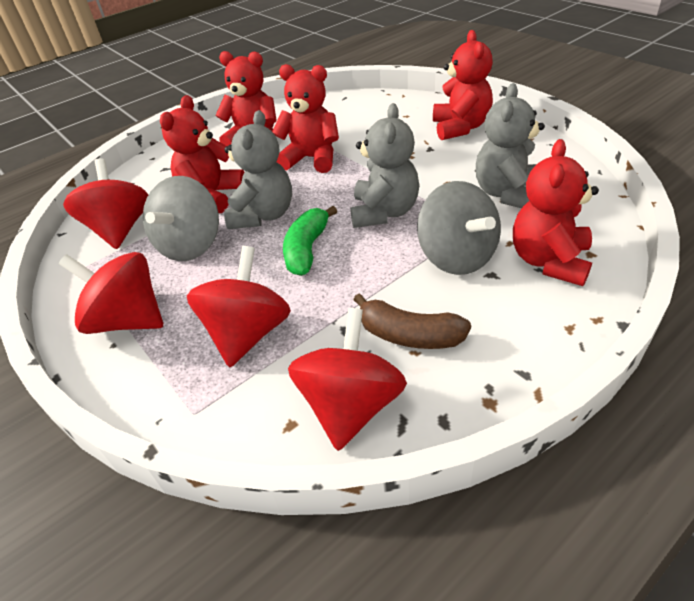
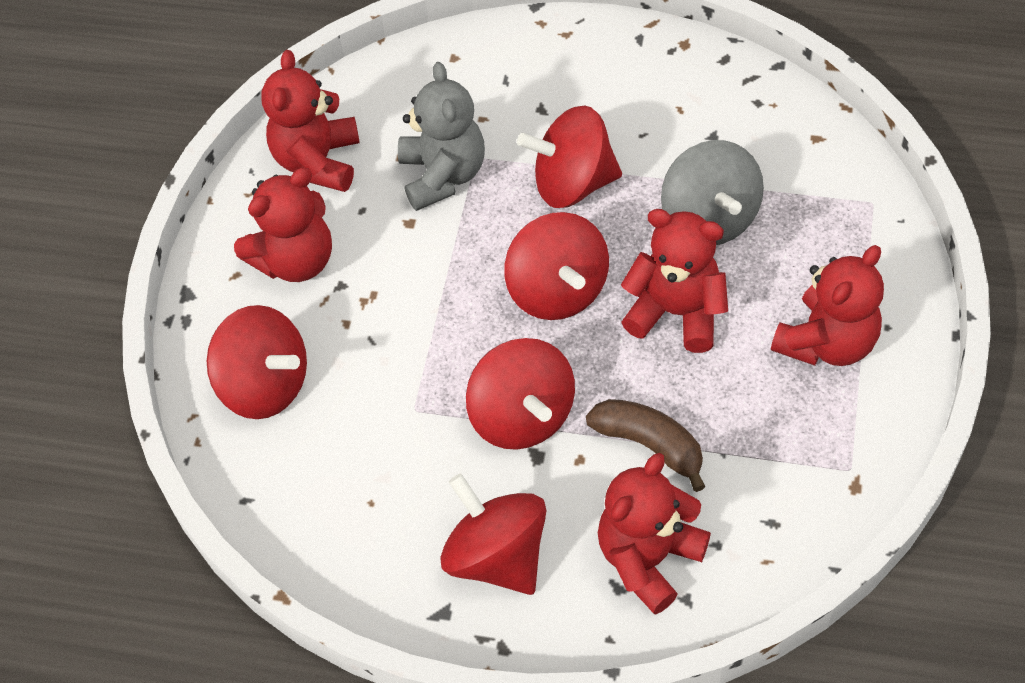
green banana: [283,206,337,276] = 1 -> none = 0
grey spinning top: [143,176,219,261] [417,181,501,275] = 2 -> [661,140,764,245] = 1
grey teddy bear: [224,110,292,229] [350,103,419,228] [476,83,545,208] = 3 -> [398,62,485,211] = 1
red spinning top: [59,252,163,334] [63,158,148,249] [187,246,291,367] [288,308,407,451] = 4 -> [207,305,307,419] [440,473,547,595] [466,338,575,450] [504,212,609,320] [517,105,622,208] = 5

